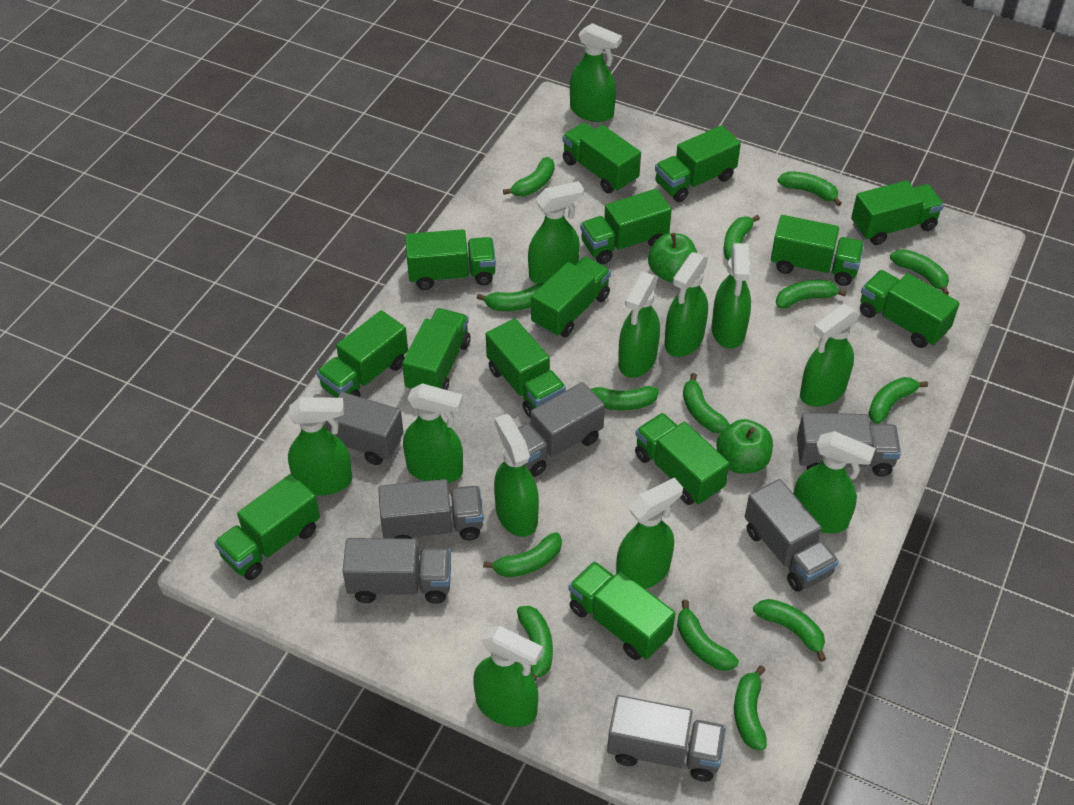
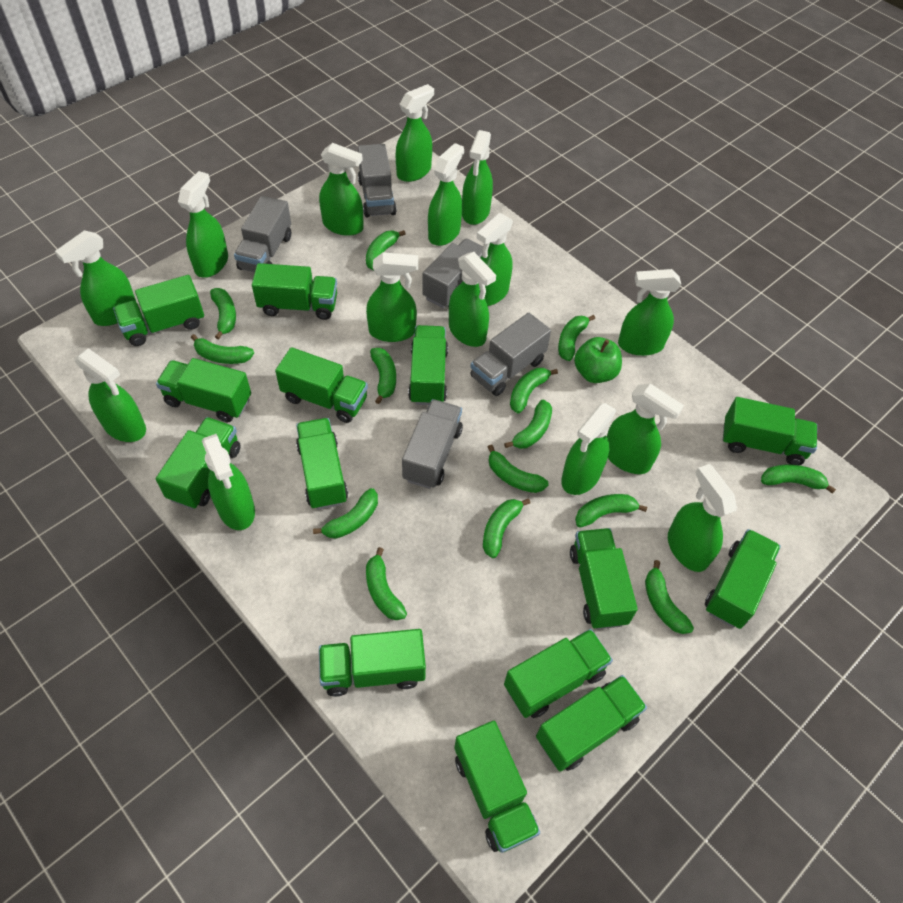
green apple: [648,233,697,282] [716,419,773,474] = 2 -> [574,337,622,383] = 1
green spray bottle: [288,397,352,495] [403,383,463,483] [473,626,543,727] [494,414,539,537] [528,181,584,284] [570,23,622,122] [616,478,683,589] [618,272,660,378] [664,252,708,357] [712,243,751,349] [793,431,876,533] [800,304,860,407] = 12 -> [55,230,136,326] [75,348,146,442] [178,171,228,278] [202,434,255,530] [319,143,364,236] [366,252,418,342] [396,84,434,182] [428,143,464,246] [449,252,496,347] [462,130,493,225] [477,213,513,306] [561,403,617,495] [607,383,684,474] [618,269,681,356] [668,464,737,572] = 15
grey truck: [314,392,403,465] [343,538,451,604] [378,479,483,540] [518,382,605,476] [607,695,726,782] [745,479,839,592] [797,413,901,477] = 7 -> [234,196,291,272] [358,144,397,217] [402,399,463,489] [422,239,483,308] [470,313,551,396] = 5

